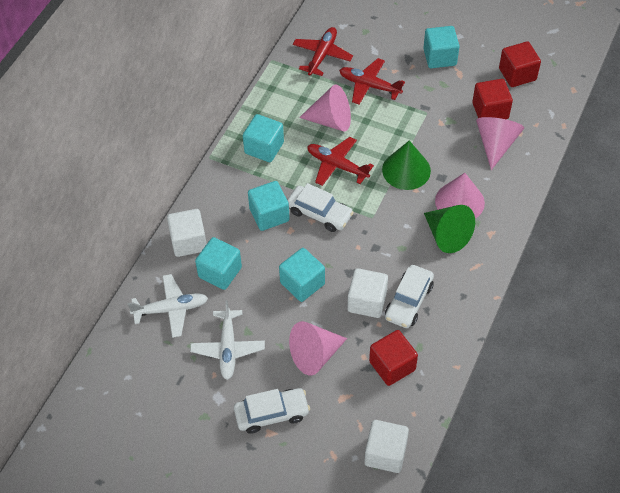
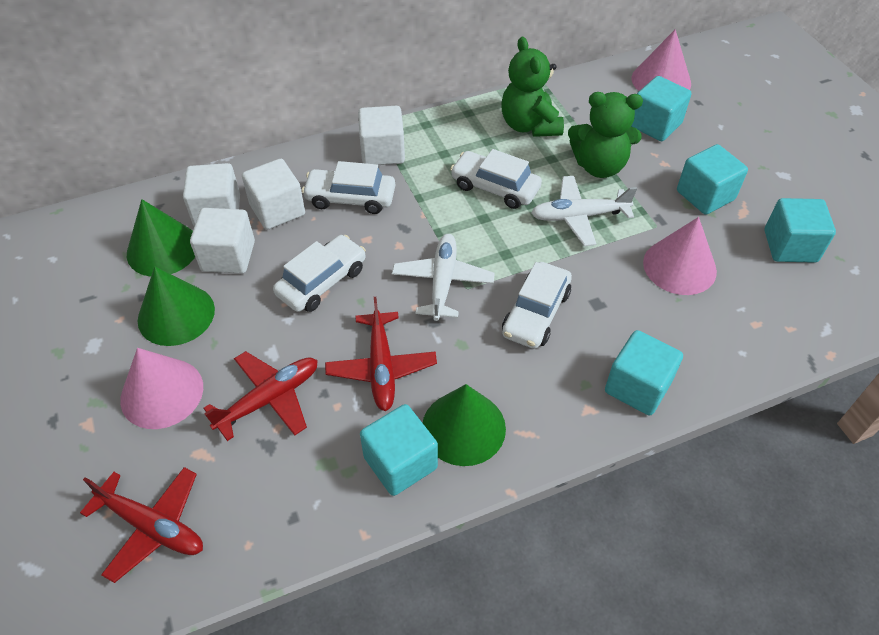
green cone: [382,140,431,190] [424,205,475,253] = 2 -> [127,199,195,277] [138,266,215,346] [423,384,506,466] = 3
green teddy bear: none = 0 -> [501,36,564,137] [568,92,643,178] = 2
pink cone: [289,321,347,375] [299,85,351,131] [435,173,485,219] [476,117,524,170] = 4 -> [120,348,203,429] [632,29,691,91] [643,217,717,295] = 3
red cube: [369,330,418,386] [472,79,513,119] [499,41,541,87] = 3 -> none = 0
white car: [234,388,310,434] [288,183,354,232] [385,265,434,328] = 3 -> [273,235,366,312] [302,161,395,214] [450,149,542,209] [502,262,572,349] = 4
white cube: [167,209,207,257] [348,268,388,318] [364,420,409,473] = 3 -> [183,163,240,226] [190,208,255,274] [242,159,305,230] [358,106,405,165] = 4

